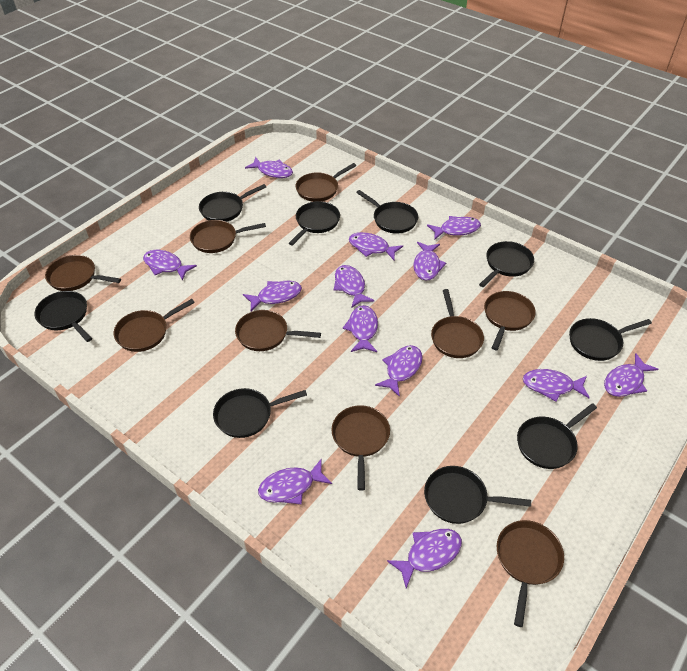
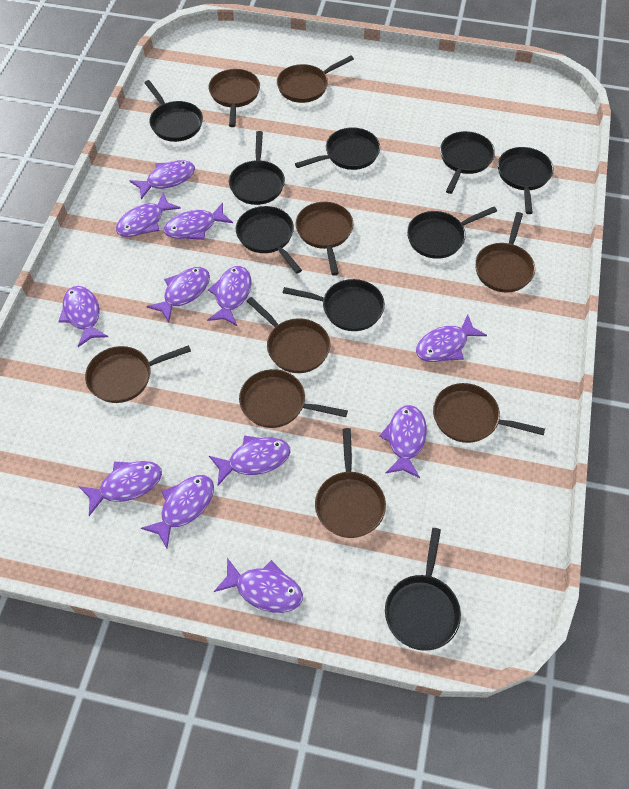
purple fish: [143,250,197,281] [243,281,302,311] [245,157,293,178] [258,459,332,505] [334,265,375,308] [343,305,378,352] [349,232,403,260] [375,345,423,397] [387,529,462,588] [413,242,446,281] [427,216,481,240] [523,369,590,402] [604,353,659,397] = 13 -> [59,286,108,347] [79,461,162,516] [116,193,181,237] [130,160,195,199] [141,475,214,548] [146,267,210,322] [164,203,233,240] [207,266,251,326] [209,435,290,485] [214,558,303,613] [379,405,427,478] [416,314,487,362] = 12

